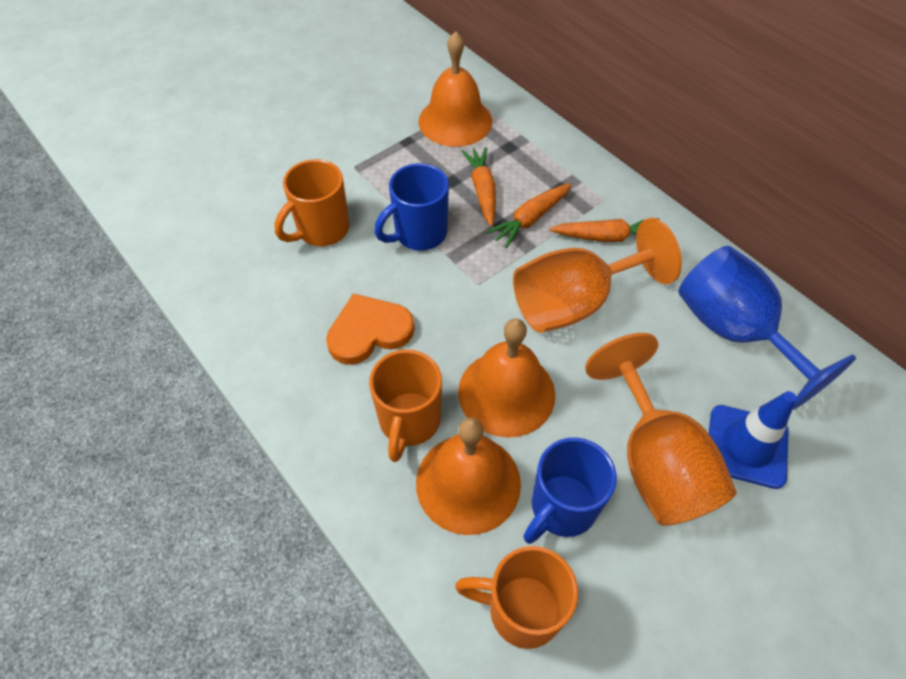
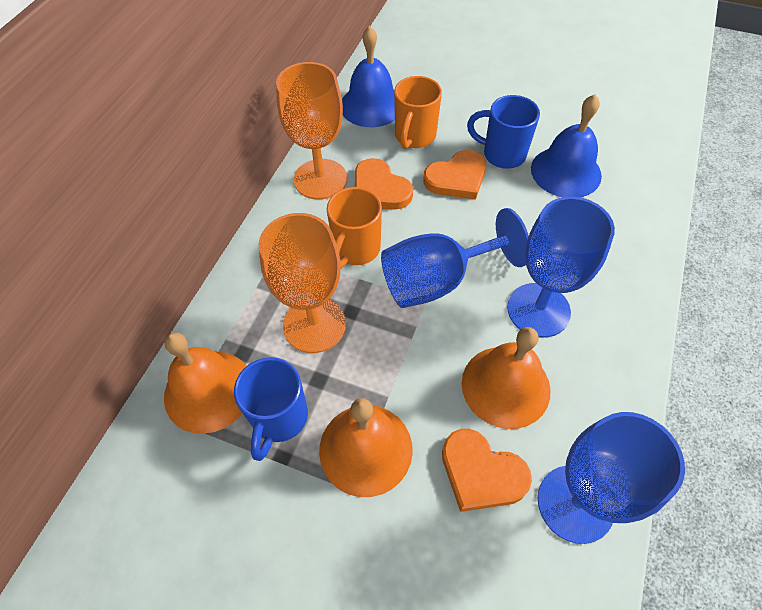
blue bell: none = 0 -> [342,26,395,127] [531,94,602,197] = 2
blue goblet: [678,246,856,410] = 1 -> [381,208,529,308] [507,197,615,338] [538,412,685,544] = 3
blue traffic cone: [709,391,796,489] = 1 -> none = 0
orange carrot: [461,147,496,226] [486,183,571,248] [550,218,659,242] = 3 -> none = 0
orange heart: [326,293,414,365] = 1 -> [355,158,413,210] [424,150,486,199] [442,429,532,512] = 3
orange mug: [274,159,349,246] [369,349,442,462] [455,546,578,649] = 3 -> [327,187,382,268] [394,76,442,149] = 2

